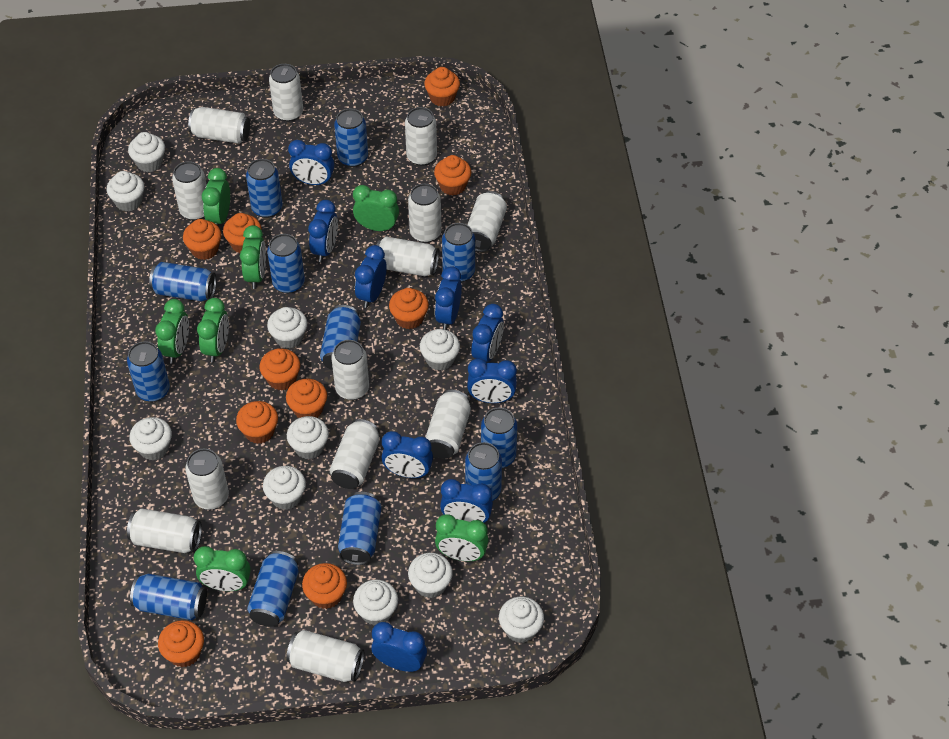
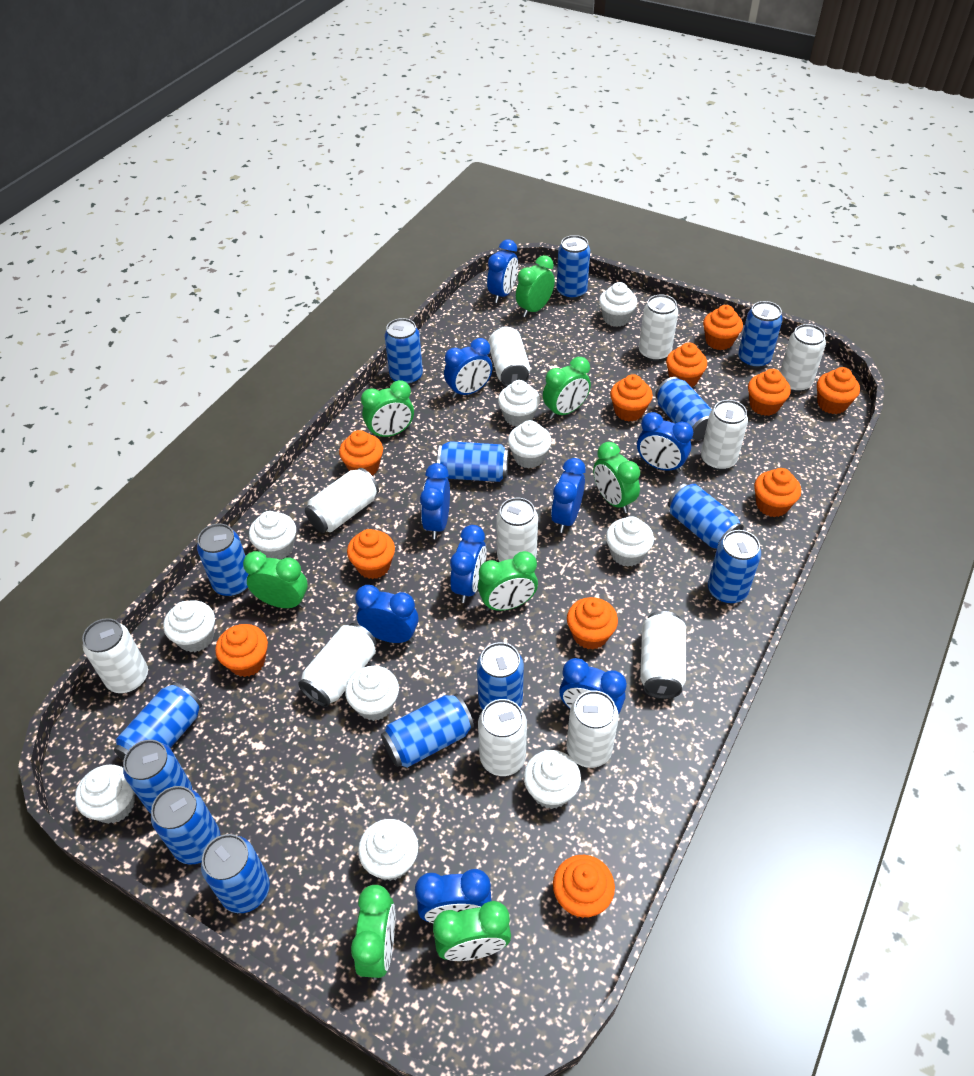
blue can: [127,341,170,402] [130,574,207,620] [149,262,216,301] [246,159,283,218] [247,551,299,627] [267,234,305,293] [320,305,361,370] [334,109,368,167] [338,492,381,565] [442,223,475,282] [465,442,502,501] [481,408,517,468] = 12 -> [114,682,202,761] [123,740,192,813] [151,786,220,865] [197,523,248,597] [201,834,270,913] [381,694,474,768] [385,318,423,385] [437,441,509,482] [477,642,524,710] [556,235,590,300] [655,377,712,440] [668,483,744,549] [708,530,761,604] [738,301,783,368] = 14
green clock: [155,299,189,364] [194,546,251,591] [197,298,229,362] [202,168,230,226] [240,225,266,289] [353,185,399,231] [435,514,489,561] = 7 -> [243,551,308,608] [351,885,395,980] [361,380,414,437] [433,901,511,961] [478,551,538,611] [516,255,555,317] [543,357,591,419] [593,442,640,513] = 8
orange cupcake: [158,620,204,667] [183,219,221,260] [223,213,261,253] [236,401,278,444] [259,348,300,390] [286,379,327,418] [302,563,347,609] [389,288,429,329] [424,67,460,106] [434,155,471,196] = 10 -> [215,624,268,677] [339,430,383,475] [347,529,395,579] [553,855,615,919] [567,597,618,650] [610,374,653,422] [666,342,707,387] [703,305,743,350] [748,369,791,416] [754,468,801,517] [817,367,860,414] = 11
white can: [127,508,202,553] [172,161,207,221] [185,449,229,509] [188,107,250,144] [269,64,303,122] [286,630,364,682] [329,419,380,489] [332,340,369,400] [377,236,439,276] [405,107,437,166] [408,184,442,243] [425,390,471,459] [467,191,507,252] = 13 -> [82,618,148,693] [298,623,376,707] [305,468,379,533] [478,699,527,776] [488,326,530,387] [496,497,538,562] [566,690,619,768] [639,294,678,361] [640,611,686,699] [701,400,748,470] [780,324,826,392] = 11

